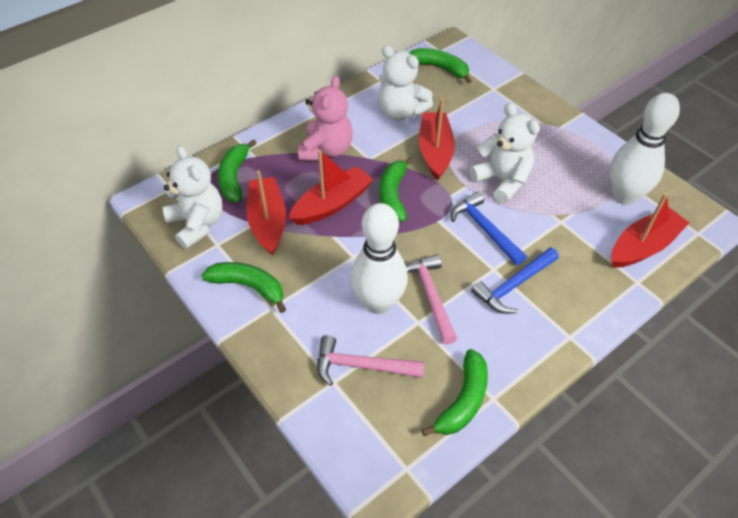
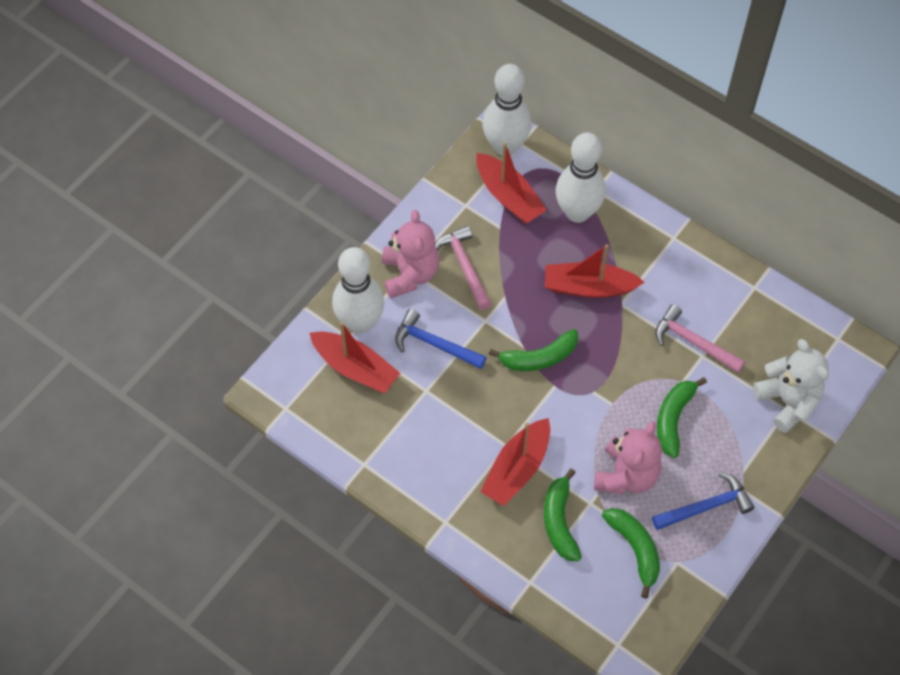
green banana: [201,262,286,313] [218,139,257,202] [379,156,414,222] [410,48,471,84] [421,349,488,436] = 5 -> [489,329,578,371] [544,469,582,561] [602,508,660,598] [657,377,707,458] = 4
pink teddy bear: [298,76,353,161] = 1 -> [382,210,439,299] [594,421,662,494] = 2
white bowling pin: [351,203,408,314] [609,93,680,205] = 2 -> [332,247,384,333] [483,64,532,156] [556,133,606,223] = 3
white teddy bear: [163,145,222,249] [379,45,433,120] [469,103,540,204] = 3 -> [753,339,829,433] = 1

